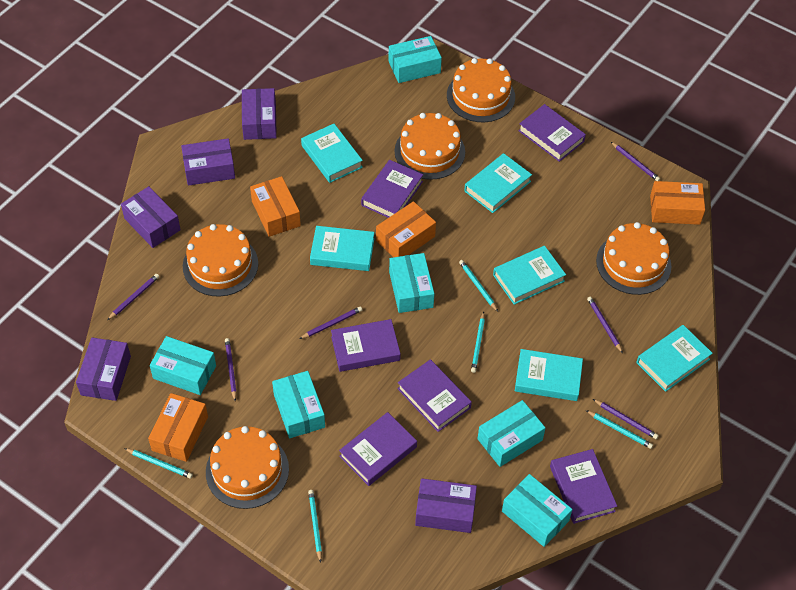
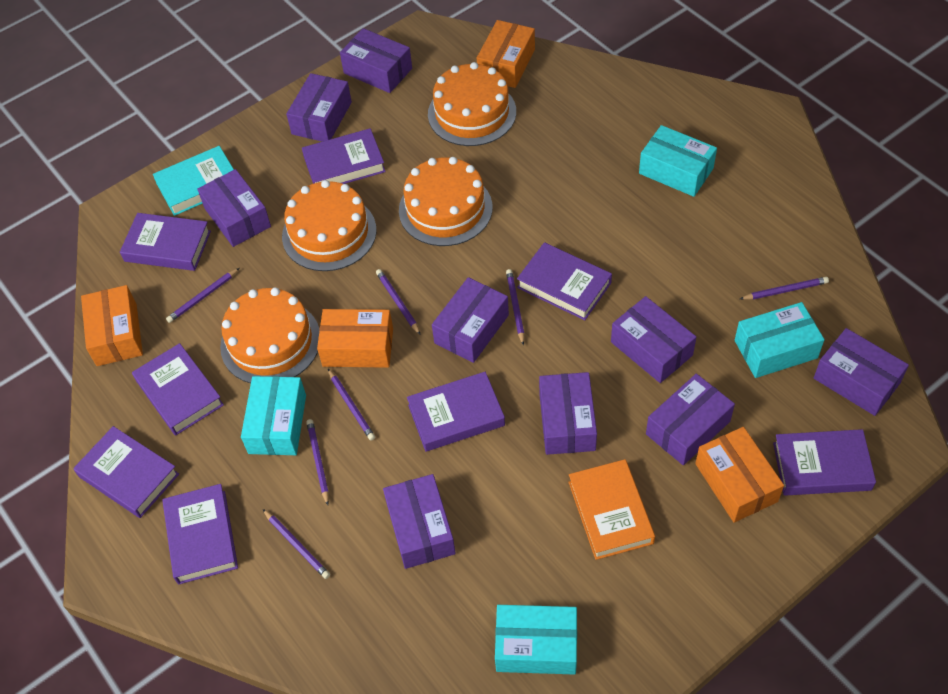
orange book: none = 0 -> [569,459,655,560] = 1
orange cake: [183,224,258,297] [206,426,289,509] [394,113,465,180] [447,58,515,122] [596,222,672,295] = 5 -> [220,287,320,383] [282,180,377,271] [399,157,493,246] [428,62,516,146] = 4
purple book: [331,319,401,372] [339,412,417,486] [361,160,423,218] [397,359,472,432] [518,104,586,162] [550,449,617,524] = 6 -> [73,426,179,518] [120,213,211,271] [132,343,224,436] [162,484,238,584] [302,128,386,184] [407,372,505,452] [517,242,612,320] [773,429,876,496] = 8
purple box: [76,338,131,401] [121,186,181,248] [181,138,235,186] [242,88,277,140] [415,478,477,533] = 5 -> [197,169,271,247] [286,73,352,142] [340,28,412,93] [383,474,456,569] [432,277,509,363] [539,372,597,455] [611,296,696,383] [646,374,735,465] [814,328,909,416] = 9
purple pencil: [107,274,159,320] [225,338,237,401] [299,306,362,339] [587,297,623,353] [593,399,659,439] [611,142,660,181] = 6 -> [166,268,240,323] [263,509,330,579] [306,419,329,505] [328,369,375,441] [376,269,421,335] [506,269,525,345] [740,277,829,300] = 7
turquoise book: [301,124,363,183] [310,226,374,271] [464,153,532,213] [493,246,566,305] [515,349,583,401] [636,325,713,392] = 6 -> [153,146,234,216] = 1
turquoise box: [150,336,216,395] [272,371,325,438] [389,36,442,83] [389,253,434,313] [478,400,545,467] [502,474,572,547] = 6 -> [241,376,306,455] [495,605,577,675] [639,125,717,197] [735,302,824,378] = 4
turquoise pencil: [124,448,193,479] [308,490,322,563] [459,260,498,311] [471,312,485,373] [586,410,653,449] = 5 -> none = 0

